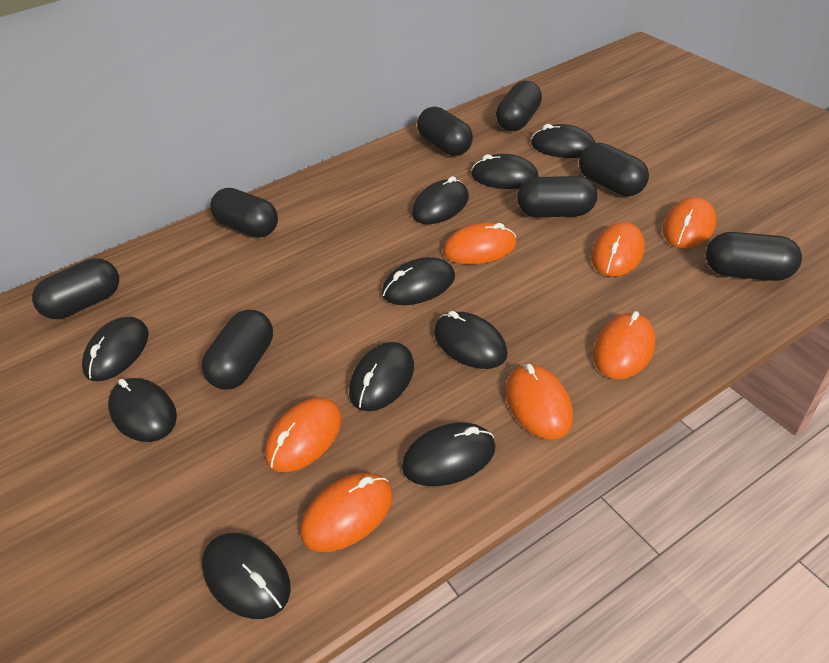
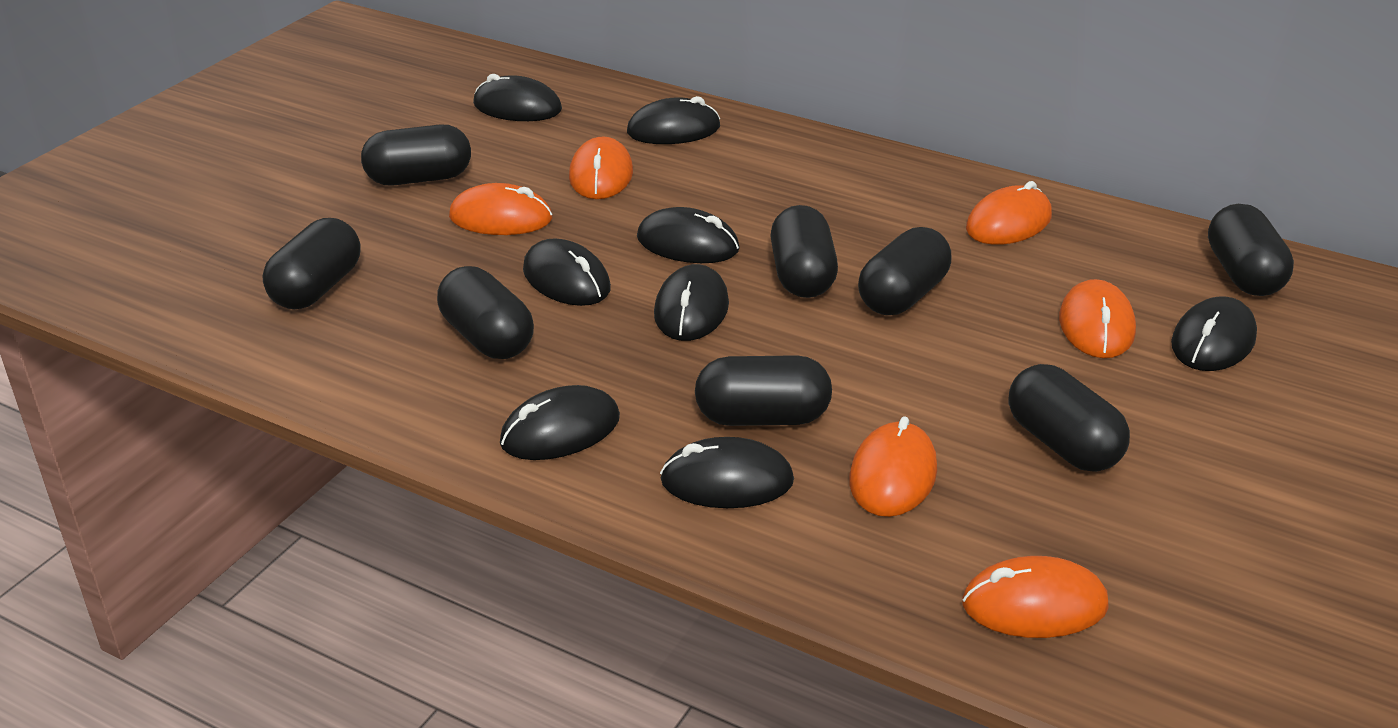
black mouse: [82,317,149,381] [108,378,177,442] [202,533,291,619] [349,342,414,411] [382,257,455,305] [402,422,496,486] [412,176,469,224] [434,311,508,369] [471,154,539,189] [531,124,595,158] = 10 -> [473,74,562,121] [500,385,620,460] [523,239,611,306] [627,96,720,144] [637,207,740,263] [654,264,729,341] [660,437,794,508] [1171,296,1257,371] = 8
orange mouse: [265,398,342,472] [301,473,393,552] [443,223,517,265] [505,364,573,439] [591,222,645,277] [593,311,655,379] [663,197,716,249] = 7 -> [449,183,552,235] [569,136,633,199] [849,416,937,517] [963,556,1109,638] [966,181,1052,245] [1059,279,1136,358] = 6

